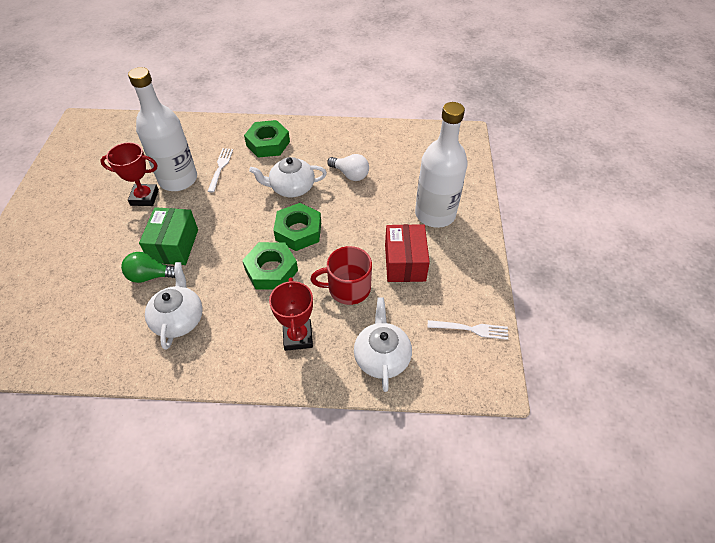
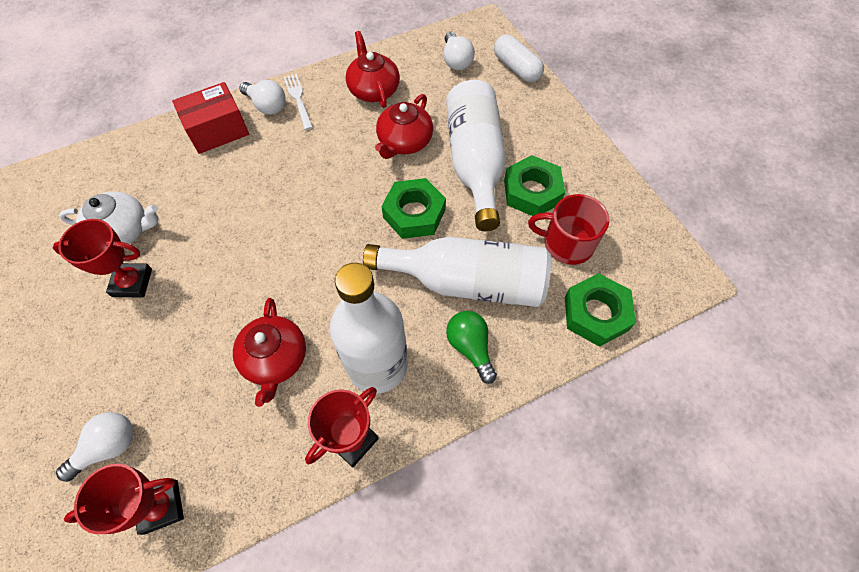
green box: [139,207,198,265] = 1 -> none = 0
red teapot: none = 0 -> [233,298,306,407] [346,31,400,108] [375,94,433,159] = 3
red trophy: [100,142,159,206] [269,277,313,351] = 2 -> [53,219,152,297] [64,464,184,535] [305,387,379,467] = 3
white bottle: [128,67,197,191] [415,102,468,228] = 2 -> [330,263,408,394] [363,237,551,307] [446,80,506,231] = 3
white capsule: none = 0 -> [494,35,544,82] = 1
white fork: [208,148,233,192] [427,320,508,340] = 2 -> [284,73,313,130] = 1
white light bulb: [327,154,369,181] = 1 -> [56,412,134,482] [239,80,286,115] [443,32,475,70] = 3
white teapot: [145,262,203,350] [249,157,327,197] [354,297,412,392] = 3 -> [59,191,159,244] = 1

